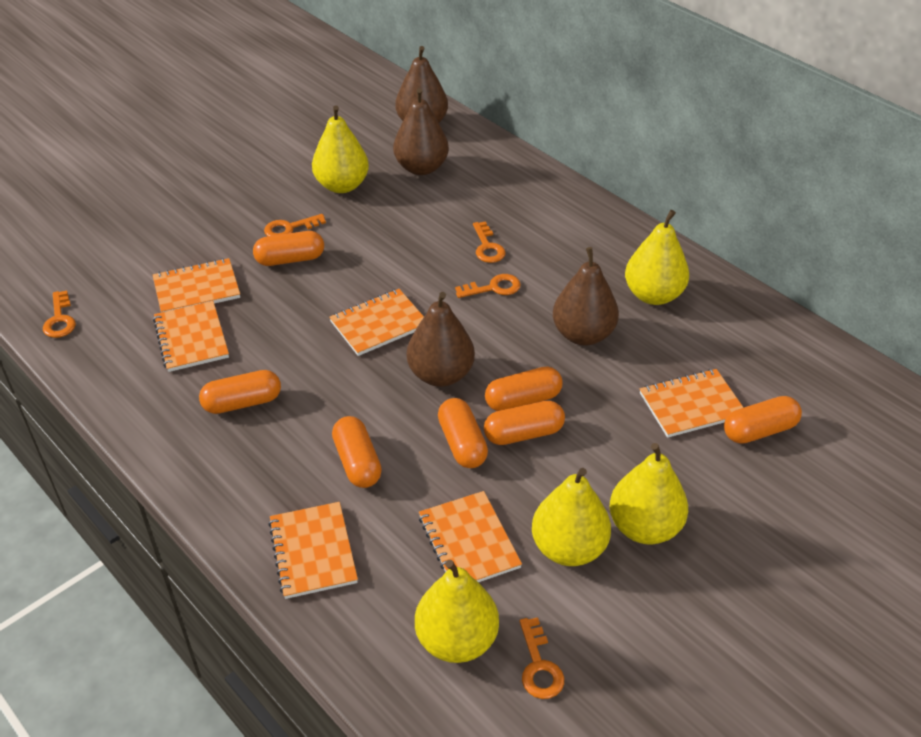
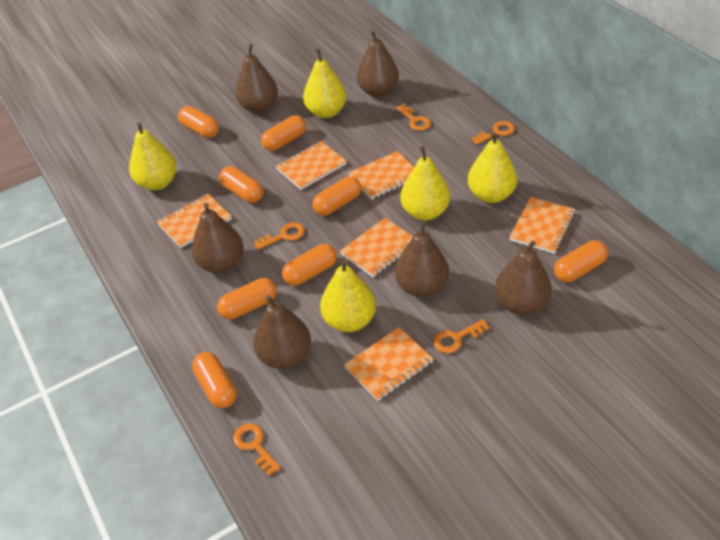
brown pear: [393,88,449,175] [395,46,448,123] [407,292,475,387] [553,247,619,345] = 4 -> [191,203,244,273] [235,44,278,113] [253,295,311,369] [357,30,399,97] [395,220,449,297] [495,241,552,315] = 6
orange capsule: [199,370,281,414] [253,231,324,266] [332,416,382,488] [438,398,488,468] [484,401,565,445] [485,367,563,411] [724,396,802,444] = 7 -> [178,106,219,138] [192,352,237,408] [217,278,277,319] [219,166,263,203] [261,115,306,151] [282,244,337,286] [312,176,361,216] [554,240,608,282] = 8

